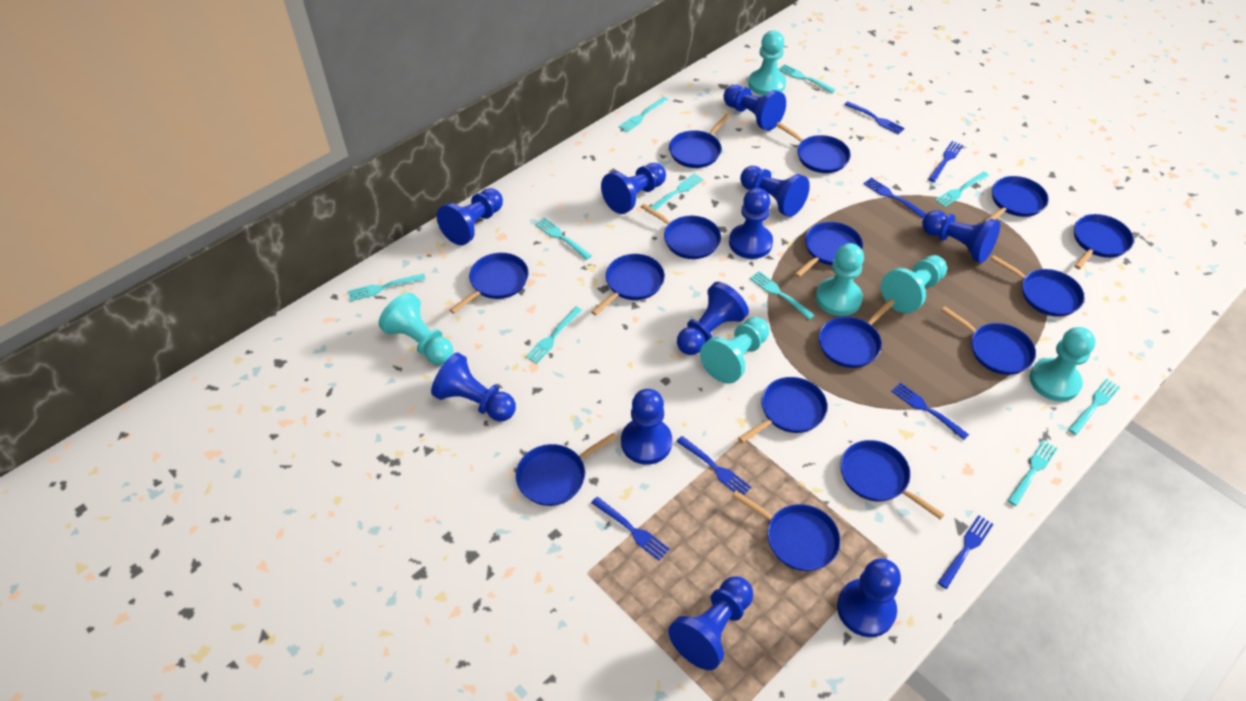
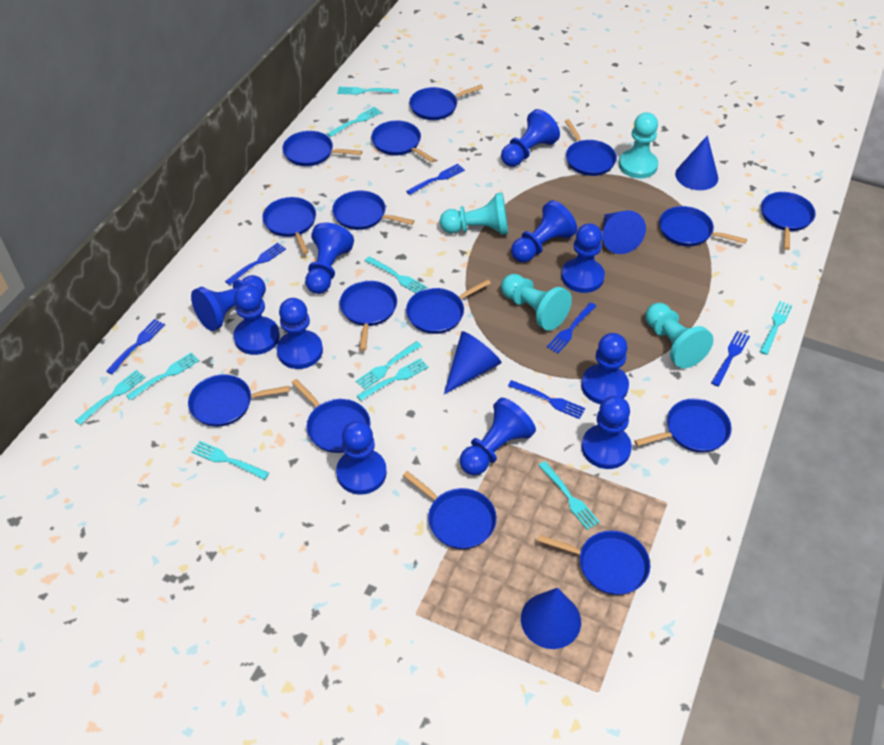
blue cone: none = 0 -> [444,331,501,394] [521,588,581,649] [602,210,646,254] [675,135,718,190] = 4
blue fork: [591,497,670,561] [676,436,751,495] [844,101,905,134] [863,178,926,218] [891,382,969,440] [928,141,963,182] [938,515,993,589] = 7 -> [106,319,165,374] [225,243,286,285] [406,164,465,195] [508,380,585,419] [547,302,596,354] [711,331,750,386] = 6
turquoise pawn: [378,293,453,365] [700,317,769,383] [748,31,786,96] [816,243,864,316] [881,255,947,313] [1029,327,1096,402] = 6 -> [440,192,508,235] [501,274,572,331] [619,112,658,178] [645,303,713,368] = 4

